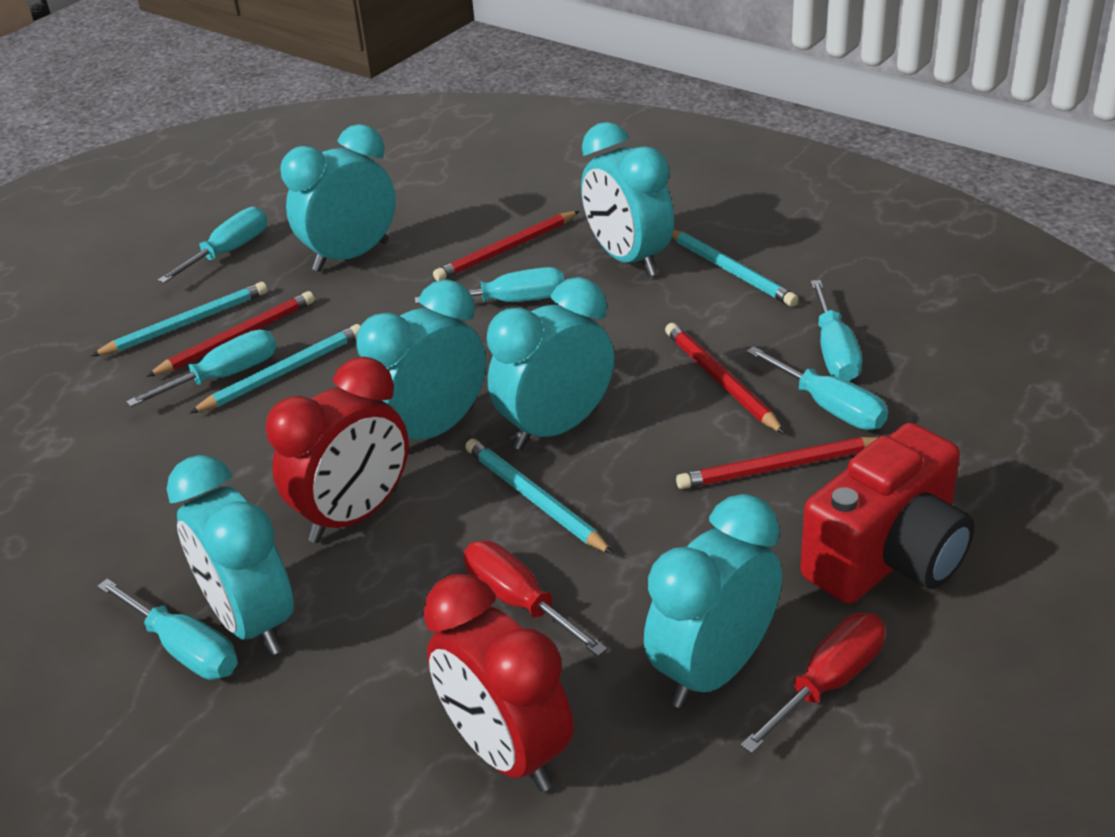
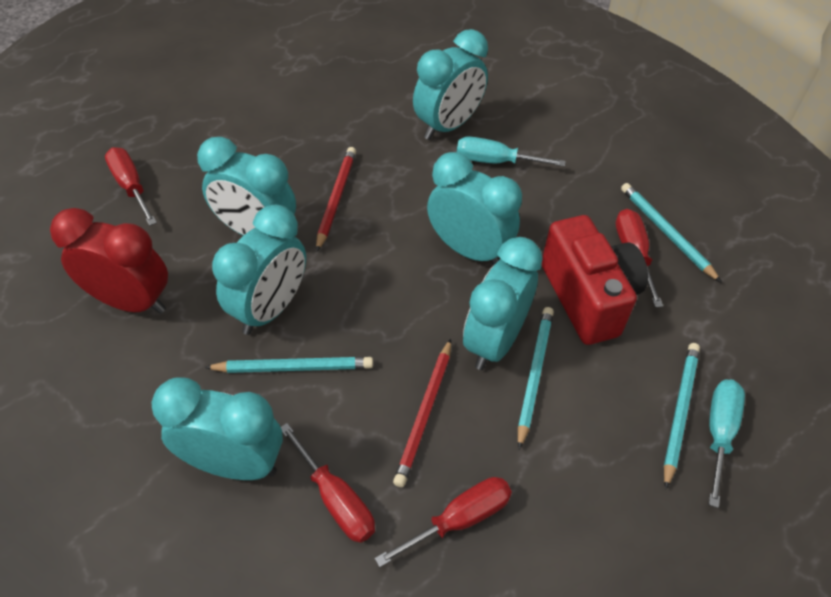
red clock: [266,357,409,543] [423,574,574,792] = 2 -> [50,208,168,314] = 1
red pencil: [146,291,315,377] [433,211,579,281] [665,323,785,434] [676,437,878,489] = 4 -> [316,147,356,252] [393,339,451,487] = 2
red screwdriver: [463,541,608,657] [741,613,885,754] = 2 -> [105,147,157,226] [281,423,375,543] [375,477,512,567] [616,209,663,308] = 4
turquoise screwdriver: [97,579,238,680] [126,330,277,407] [158,207,267,283] [415,267,564,304] [746,346,888,430] [811,280,862,381] = 6 -> [457,136,566,167] [708,379,745,508] = 2

